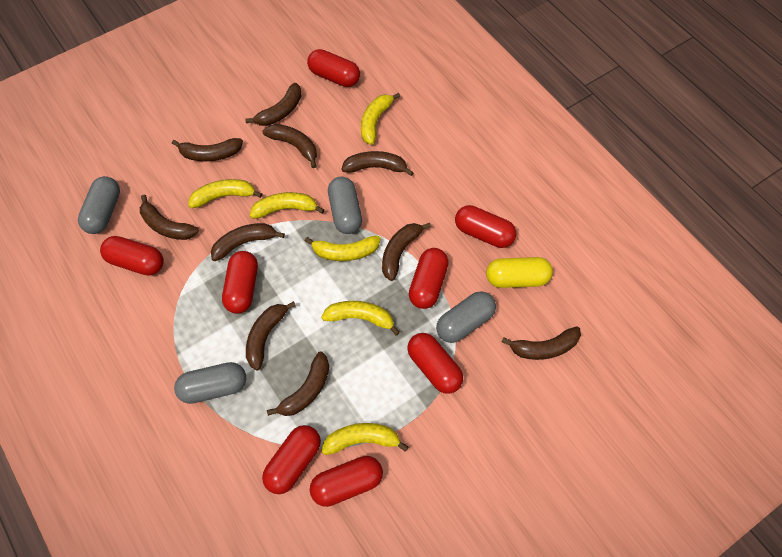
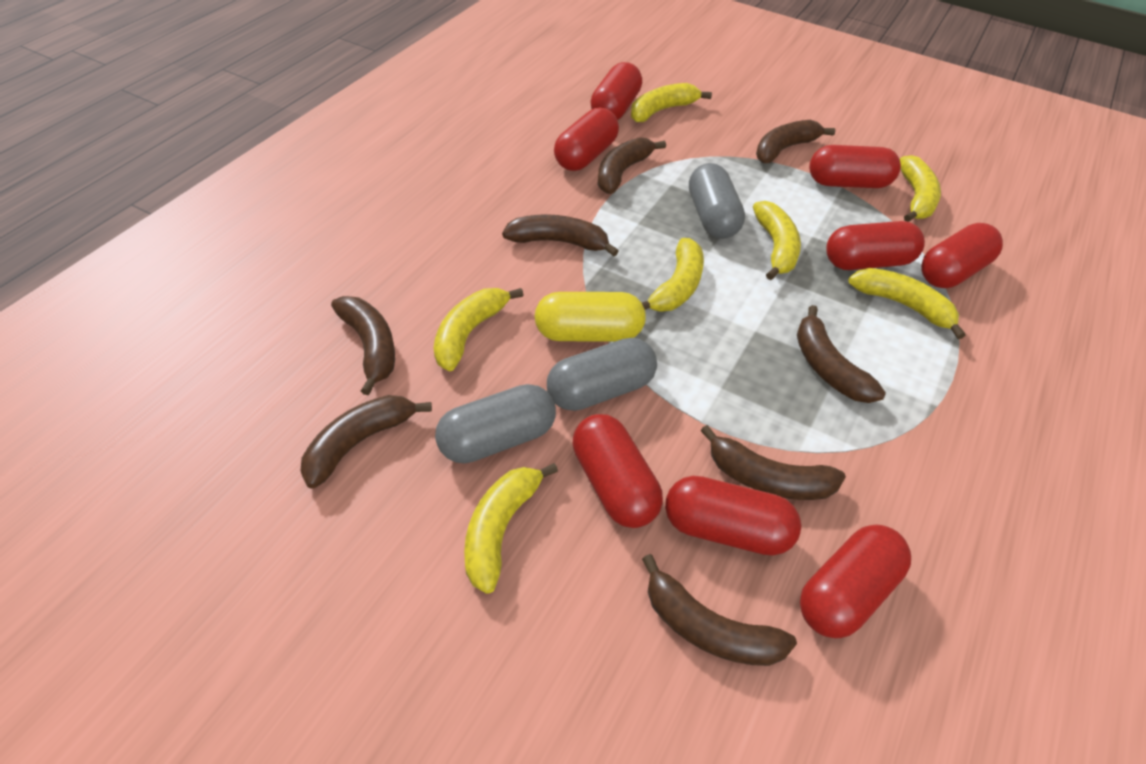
brown banana: [140,195,199,240] [172,138,243,161] [211,223,285,261] [245,83,301,126] [246,301,296,370] [263,124,317,168] [267,351,329,416] [342,151,414,176] [382,223,431,281] [502,326,581,360] = 10 -> [301,395,432,489] [331,296,395,395] [502,214,619,256] [597,137,666,194] [642,554,797,666] [700,425,846,500] [756,120,835,163] [797,305,886,403] = 8
grey capsule: [78,176,120,234] [174,362,246,404] [328,177,362,234] [436,291,496,343] = 4 -> [435,384,556,464] [547,338,657,411] [689,163,745,239] = 3
yellow banana: [188,179,262,208] [250,192,324,219] [305,236,381,261] [321,301,400,336] [322,423,408,455] [361,93,400,145] = 6 -> [434,288,523,371] [464,463,558,594] [631,83,712,122] [641,238,704,312] [753,201,801,280] [849,268,966,339] [900,155,941,222] = 7

